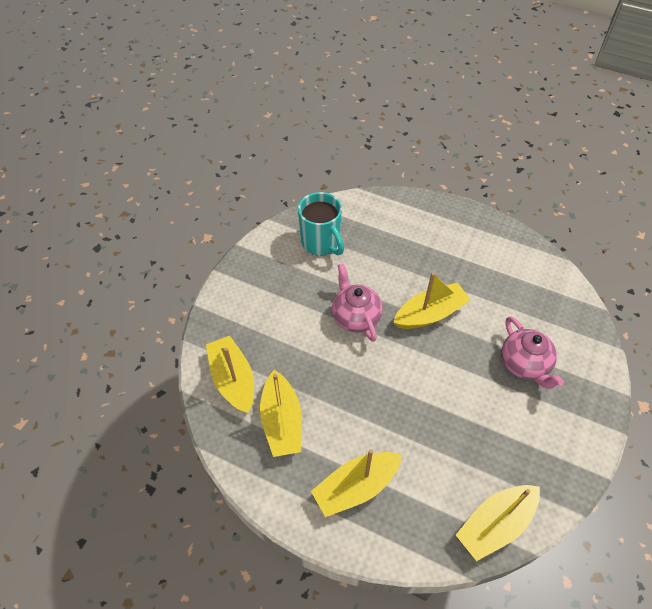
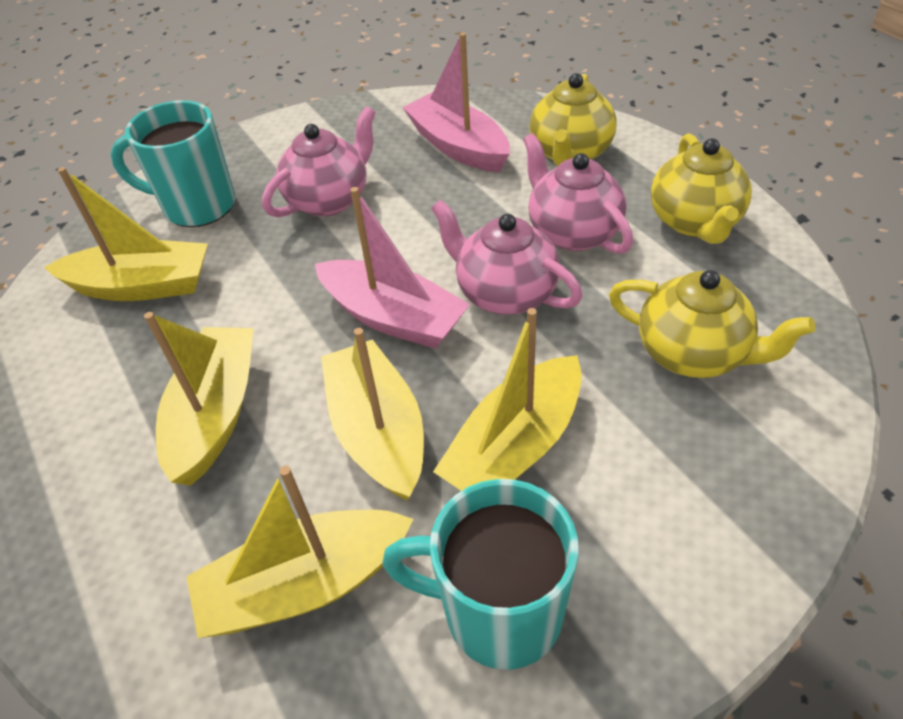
pink boat: none = 0 -> [315,187,470,349] [403,33,510,172] = 2
pink teapot: [332,263,383,342] [502,316,564,389] = 2 -> [262,106,376,217] [431,200,583,315] [523,133,633,254] = 3
turquoise mug: [298,192,344,256] = 1 -> [110,100,235,227] [382,479,579,670] = 2
yellow teapot: none = 0 -> [529,73,617,166] [609,270,816,378] [651,133,752,244] = 3

